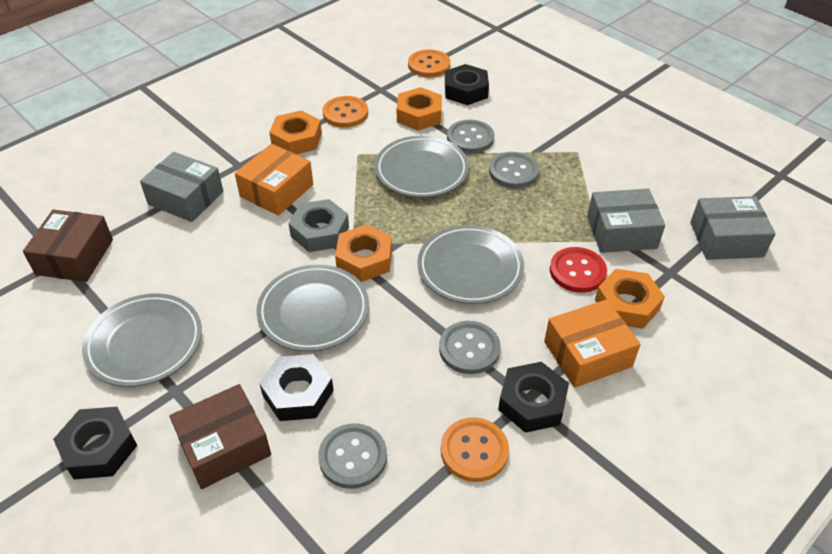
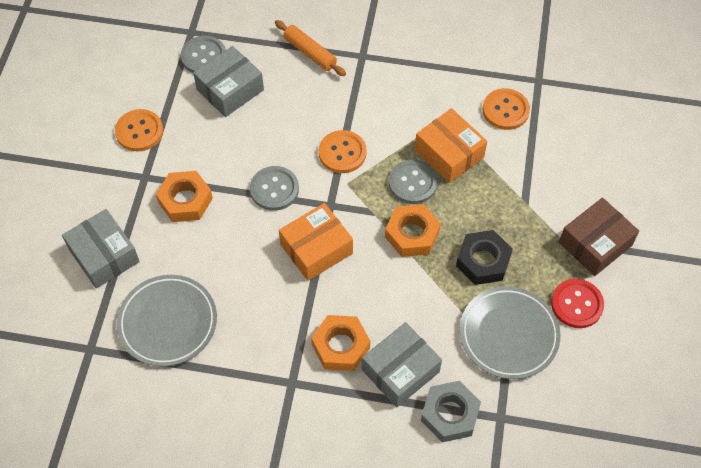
black nut: [53,407,137,479] [259,354,334,421] [445,64,489,105] [498,362,569,433] = 4 -> [456,230,513,285] = 1
brown box: [23,210,113,282] [169,384,271,489] = 2 -> [559,198,639,276] = 1
grey button: [318,423,387,489] [439,321,501,374] [447,120,494,153] [489,152,539,188] = 4 -> [181,36,226,73] [250,166,299,211] [389,160,438,204] = 3
grey plate: [82,293,202,387] [256,264,369,352] [375,136,469,197] [417,225,524,304] = 4 -> [117,275,217,367] [460,286,561,379] = 2
orange nut: [269,110,322,154] [335,224,392,282] [397,87,442,131] [595,269,665,329] = 4 -> [156,171,213,222] [311,315,370,371] [385,204,441,257] = 3
orange rolling pin: none = 0 -> [275,20,346,76] = 1

